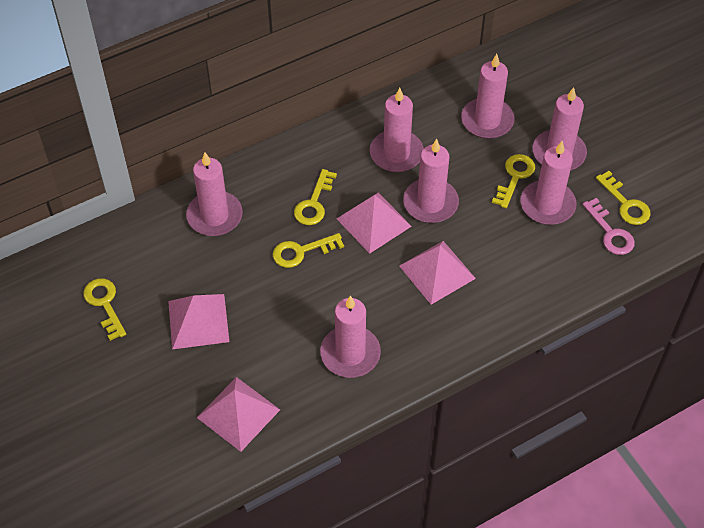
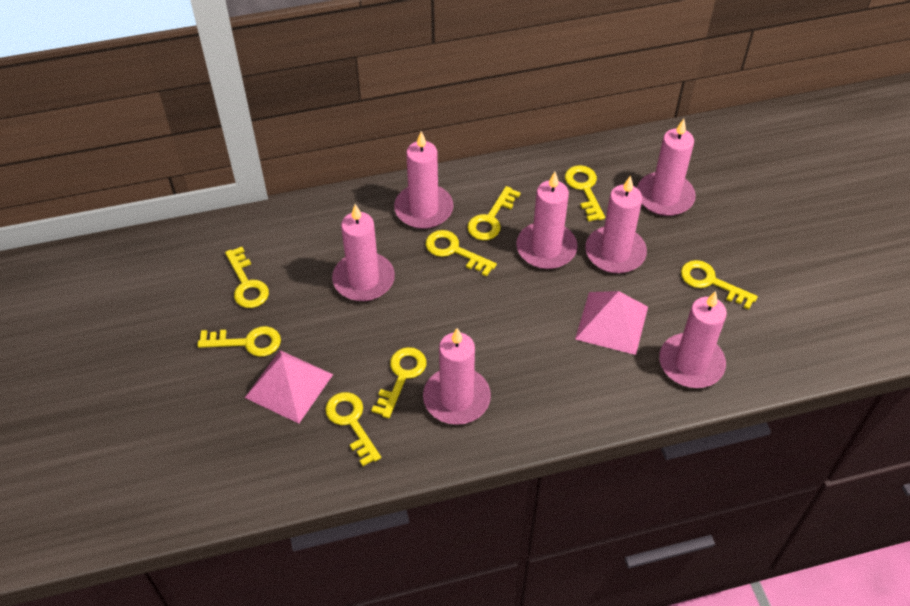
pink key: [582,198,635,255] = 1 -> none = 0
pink pyramid: [168,294,229,349] [197,377,280,452] [337,192,412,254] [399,241,476,305] = 4 -> [245,350,333,423] [575,291,648,355] = 2
yellow key: [83,278,126,341] [273,233,344,268] [294,169,337,225] [492,154,535,208] [596,171,651,225] = 5 -> [197,326,281,357] [225,247,269,308] [325,392,381,466] [371,347,427,418] [426,230,497,277] [467,186,521,240] [565,165,605,222] [681,260,758,310] = 8

